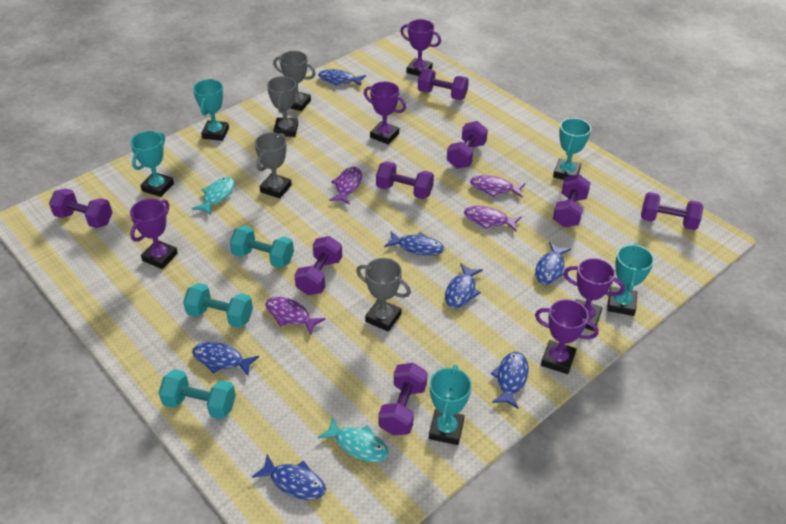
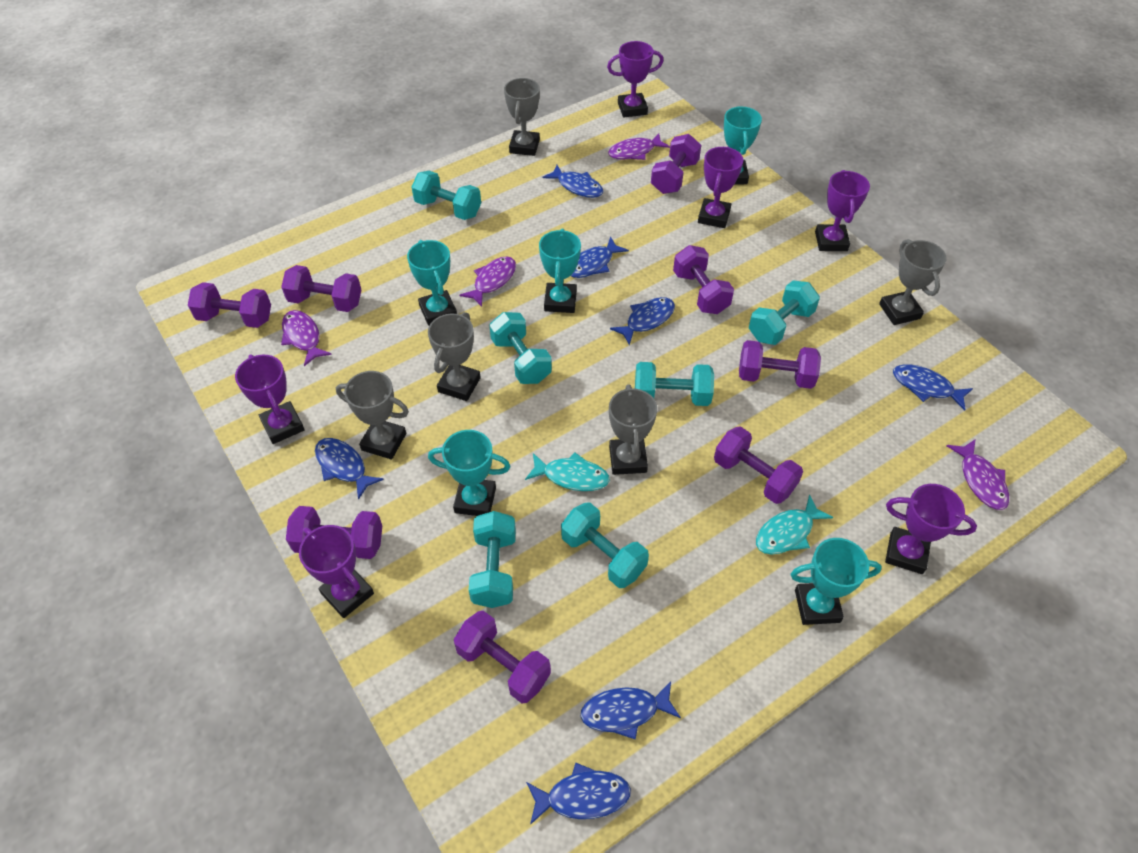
grey trophy: [255,132,292,199] [267,76,298,137] [273,51,316,111] [356,258,411,332] = 4 -> [336,371,409,459] [428,312,481,401] [504,78,540,156] [609,384,657,475] [879,239,947,325] = 5
purple trophy: [130,199,178,269] [364,82,406,144] [400,19,441,76] [535,299,599,374] [564,258,625,331] = 5 -> [235,354,305,444] [299,525,374,618] [607,41,664,117] [698,147,743,228] [815,170,870,251] [885,484,977,574] = 6
turquoise dumbbell: [159,369,236,419] [183,283,253,328] [230,226,294,268] = 3 -> [412,171,481,220] [469,511,516,608] [489,312,552,384] [561,502,649,588] [635,362,714,406] [749,280,820,345] = 6

